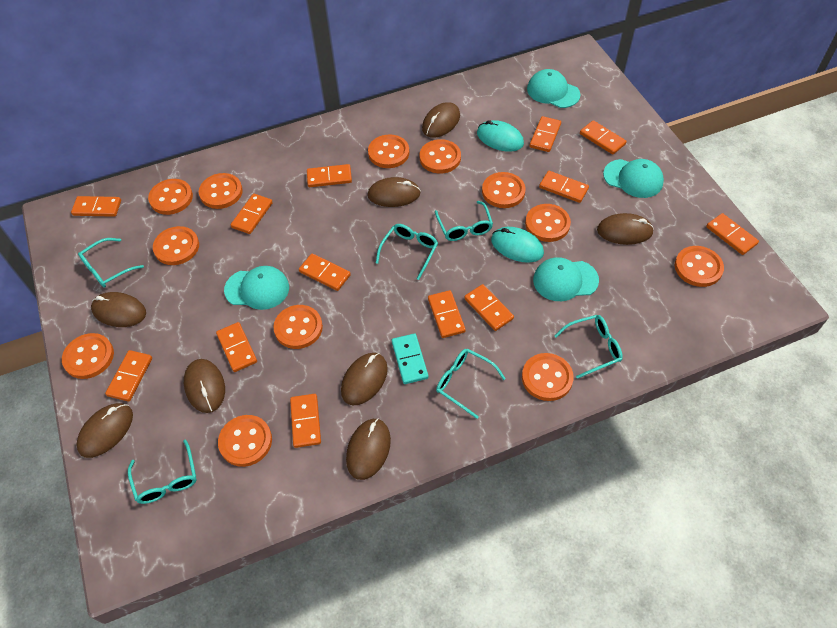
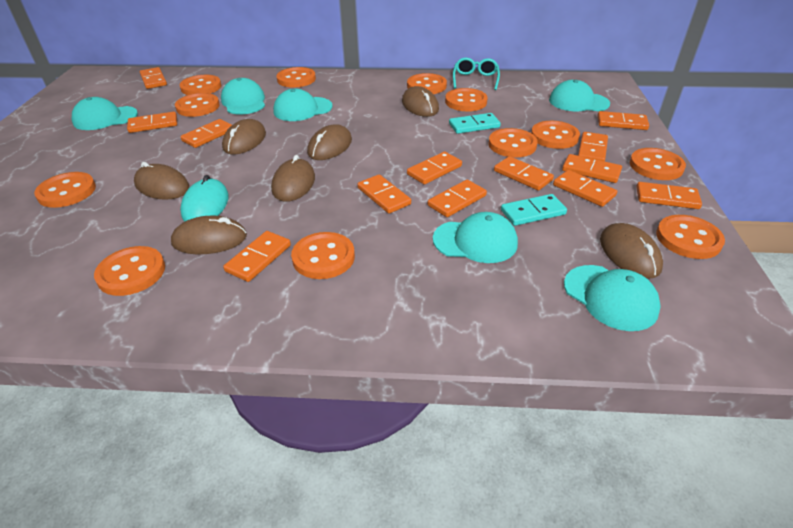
brown mouse: [76,403,133,458] [91,292,146,327] [184,359,225,413] [341,353,388,405] [346,418,391,480] [367,177,421,207] [422,102,460,138] [597,213,654,245] = 8 -> [134,162,189,200] [171,216,247,254] [222,119,266,155] [271,155,315,202] [307,124,352,160] [402,86,439,117] [600,223,663,279] = 7
turquoise cap: [224,266,289,310] [527,69,580,108] [533,257,599,301] [603,159,664,198] = 4 -> [72,97,138,130] [221,78,265,115] [273,89,333,121] [433,212,518,263] [549,80,610,112] [564,265,661,331] = 6
turquoise domino: [392,334,429,384] = 1 -> [449,113,501,134] [501,194,567,226] = 2
turquoise glasses: [78,238,144,288] [128,440,197,504] [376,224,438,280] [435,201,493,241] [436,349,506,419] [555,315,623,379] = 6 -> [453,57,500,90] = 1
turquoise mouse: [477,120,524,152] [491,227,544,263] = 2 -> [180,175,229,222] = 1

